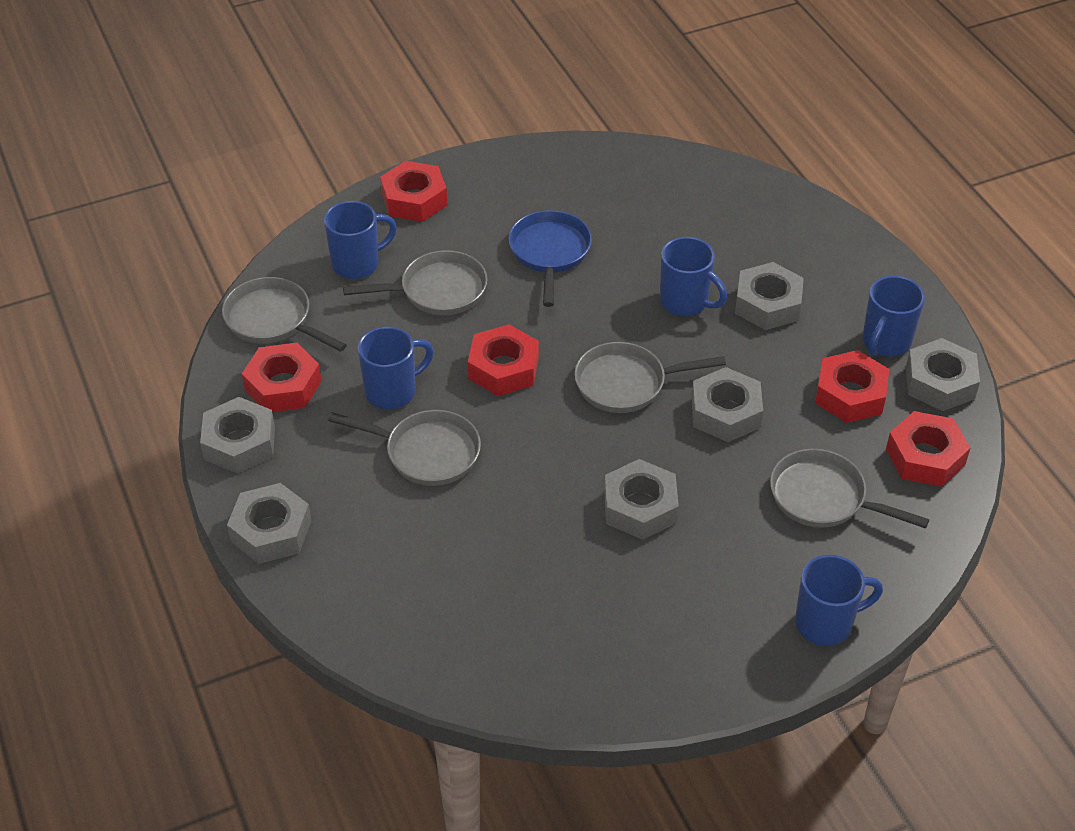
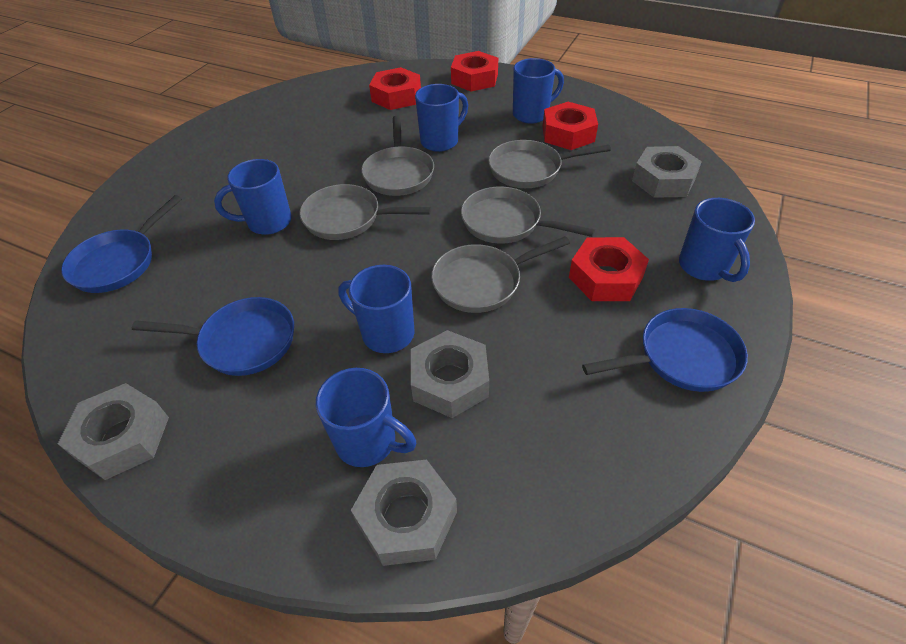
blue mug: [324,201,397,279] [358,326,434,409] [660,237,727,316] [795,555,883,646] [862,276,925,357] = 5 -> [214,159,292,235] [316,368,416,467] [338,265,415,353] [415,84,468,152] [513,58,564,124] [679,198,755,282] = 6
blue pan: [509,210,592,307] = 1 -> [61,195,182,293] [132,297,294,376] [582,308,748,392] = 3
grey nut: [200,397,275,474] [227,483,311,564] [604,459,679,540] [691,367,763,442] [735,262,804,330] [906,338,980,411] = 6 -> [58,383,169,480] [351,460,457,566] [411,330,489,418] [632,146,702,198] = 4
red nut: [242,343,321,412] [380,161,447,222] [468,324,539,396] [815,350,889,423] [886,411,970,487] = 5 -> [369,67,421,110] [451,51,498,91] [543,102,598,150] [569,237,649,301] = 4

